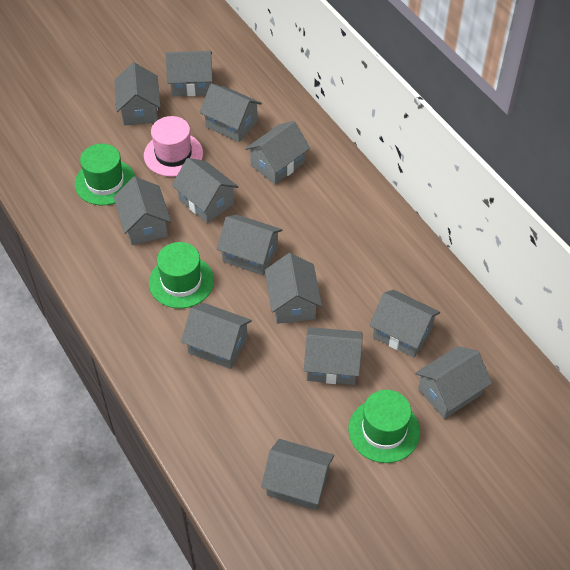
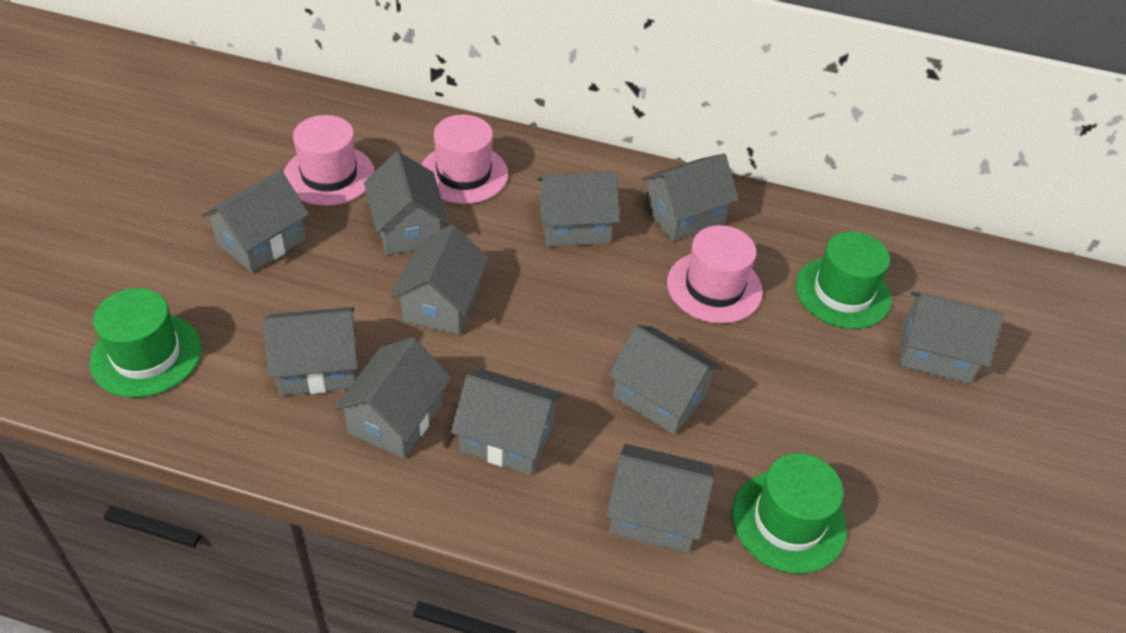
grey house: [114,62,160,126] [114,177,171,245] [166,51,213,96] [172,158,239,223] [181,303,252,369] [200,84,262,142] [217,215,282,275] [245,121,310,184] [261,439,334,510] [265,253,322,324] [304,327,362,385] [369,290,440,358] [415,346,492,419] = 13 -> [201,170,309,273] [263,307,358,396] [333,337,451,459] [364,152,449,255] [391,225,489,335] [451,369,563,475] [537,172,620,247] [606,444,714,553] [608,325,722,435] [642,153,739,241] [899,291,1003,384] = 11
pink hat: [144,116,203,177] = 1 -> [284,115,375,206] [421,115,508,204] [667,225,763,324] = 3

